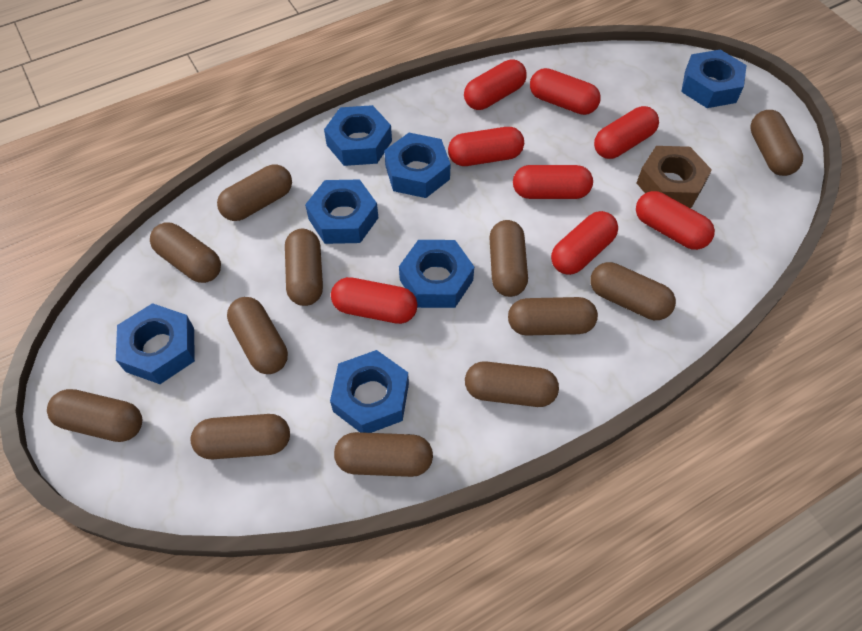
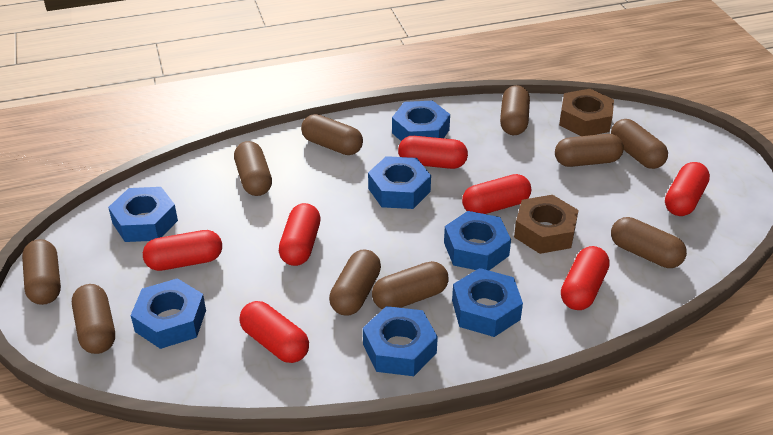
brown capsule: [47,389,142,442] [150,223,221,283] [191,414,290,459] [217,164,292,221] [227,297,288,374] [285,229,323,306] [334,432,433,477] [465,361,559,407] [489,220,528,297] [508,297,598,336] [590,262,676,320] [750,110,803,176] = 12 -> [22,239,61,305] [72,284,115,354] [234,141,272,196] [301,114,363,155] [329,249,381,316] [372,261,449,309] [500,85,530,135] [555,134,624,167] [611,119,668,169] [611,217,687,268] = 10
brown nut: [637,146,712,208] = 1 -> [514,195,579,254] [559,89,614,136] = 2
red capsule: [331,277,417,324] [448,127,524,166] [464,59,527,110] [513,165,593,199] [530,68,601,115] [551,211,618,275] [594,106,659,159] [636,191,715,250] = 8 -> [143,230,222,271] [239,301,309,363] [279,203,321,266] [398,136,468,169] [462,174,531,214] [561,246,610,310] [665,162,710,216] = 7

